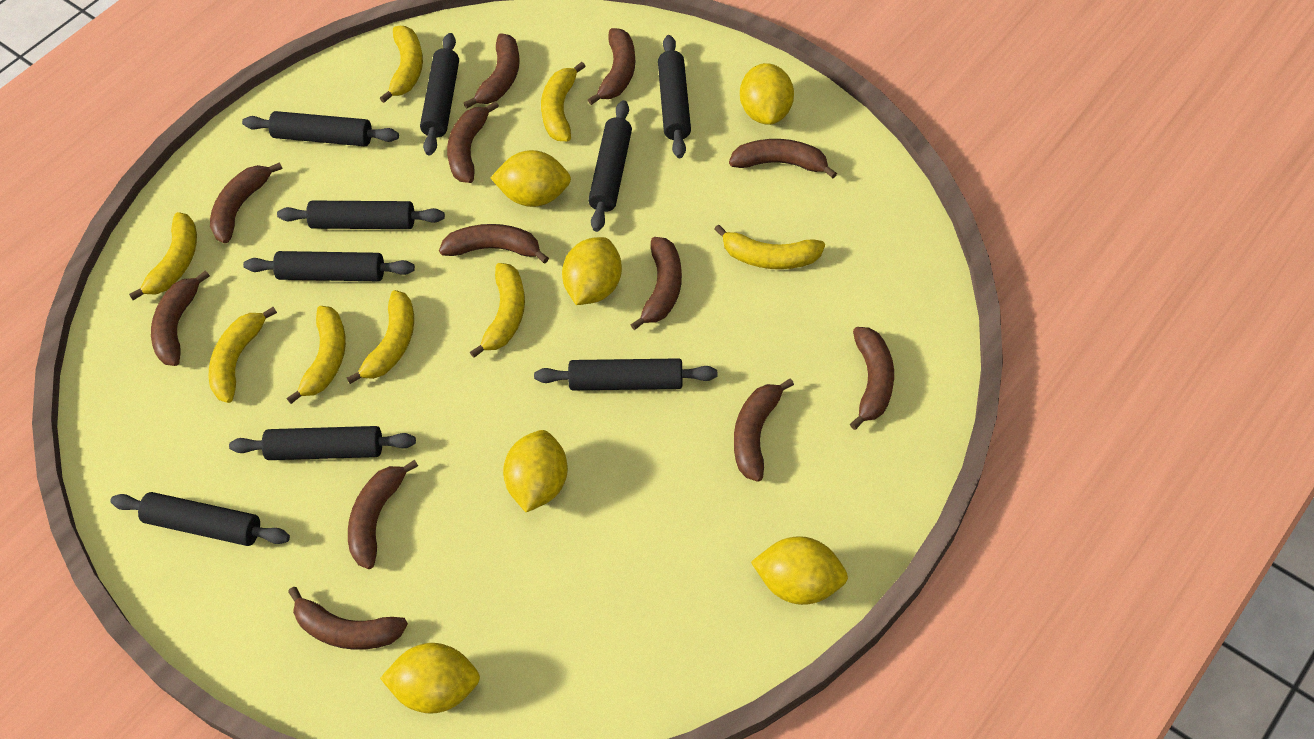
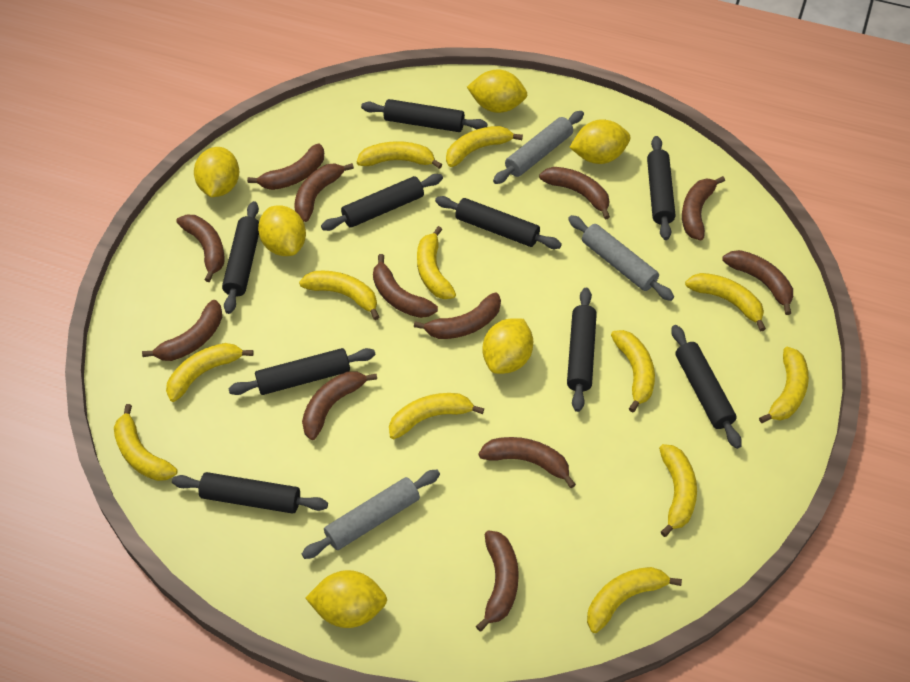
grey rolling pin: none = 0 -> [302,470,440,559] [493,111,584,184] [568,215,674,301] = 3
yellow banana: [129,212,197,300] [209,307,277,403] [286,306,346,404] [347,290,414,384] [380,26,423,103] [470,263,525,358] [541,62,586,141] [714,225,825,269] = 8 -> [114,404,178,481] [166,343,254,402] [299,271,379,320] [357,141,442,169] [389,393,484,439] [417,226,456,299] [446,126,523,167] [587,567,682,633] [611,330,655,412] [659,444,697,537] [685,273,766,331] [759,347,809,423] = 12

